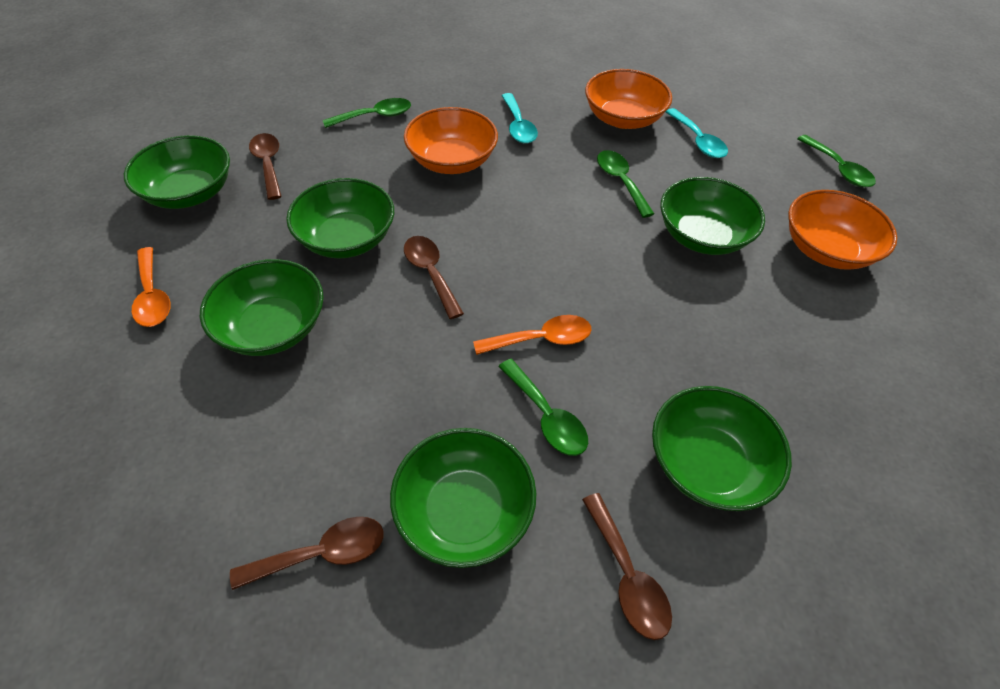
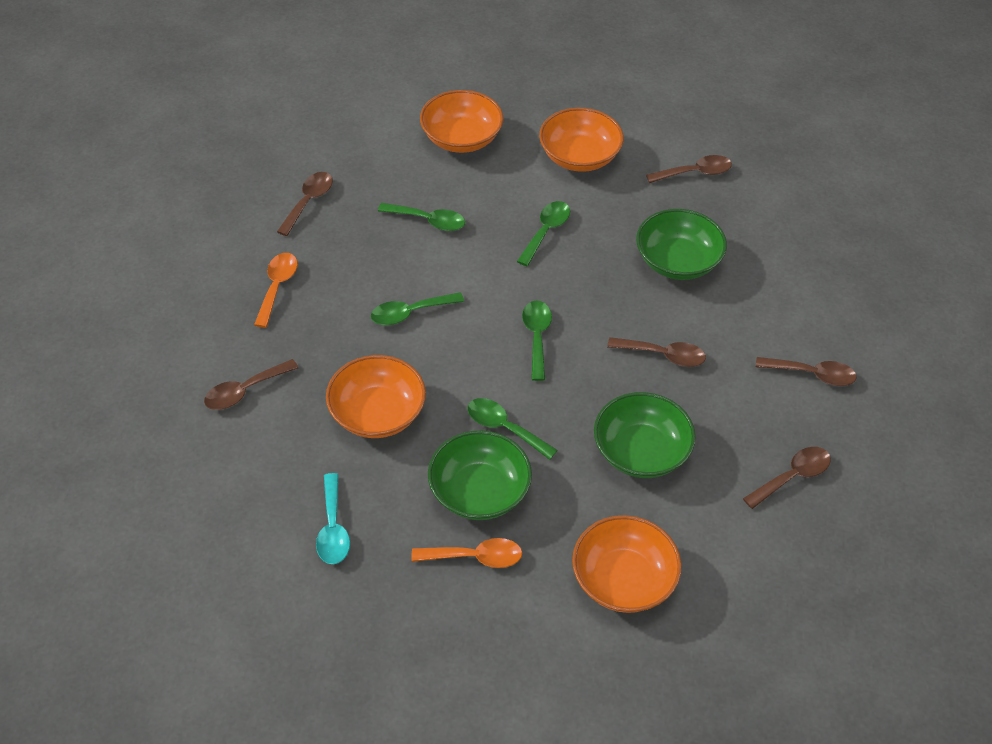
brown spoon: [230,517,384,590] [249,133,282,200] [404,236,464,319] [582,493,672,640] = 4 -> [204,359,298,410] [277,172,333,236] [607,337,706,367] [646,155,732,183] [743,447,831,509] [756,357,857,386] = 6
green bowl: [124,135,230,209] [200,259,324,356] [286,178,394,258] [390,428,537,568] [652,386,792,511] [660,177,765,255] = 6 -> [428,430,532,520] [594,392,696,478] [636,209,727,280] = 3
green spoon: [323,98,411,128] [498,359,588,456] [597,150,654,218] [797,135,876,187] = 4 -> [371,292,464,325] [378,203,465,231] [467,398,558,460] [517,201,570,266] [522,301,552,381] = 5
orange bowl: [404,107,498,174] [585,69,672,129] [788,190,897,270] = 3 -> [326,355,426,438] [420,90,503,153] [539,108,624,172] [572,515,682,613] = 4
turquoise spoon: [502,93,538,144] [666,108,728,158] = 2 -> [316,473,350,564] = 1

